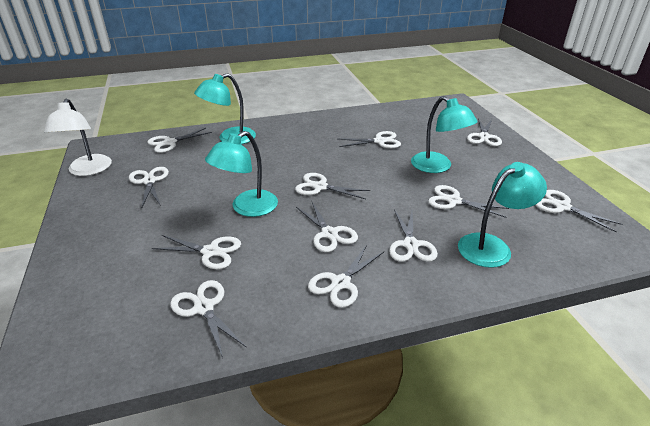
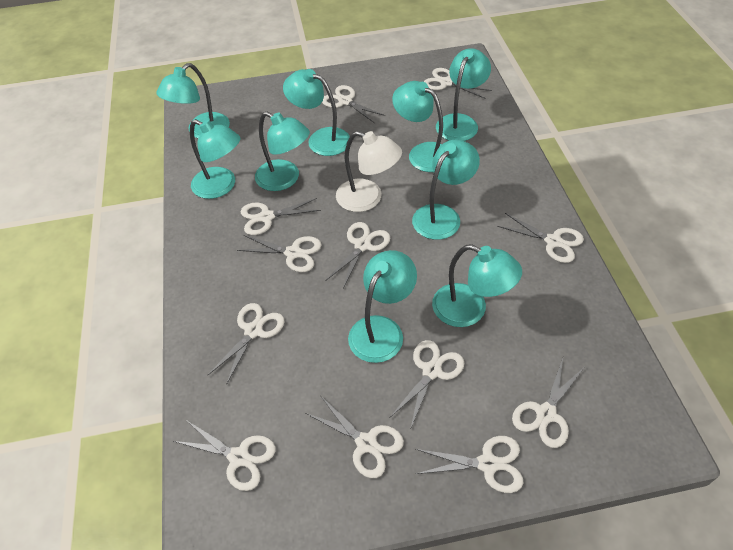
turquoise lamp: [194,73,256,144] [205,131,278,217] [411,96,478,173] [458,162,547,268] = 4 -> [156,63,230,138] [190,119,240,199] [255,112,310,191] [283,69,350,156] [348,250,417,363] [392,81,443,172] [412,139,480,240] [432,244,522,327] [436,48,491,141] = 9

